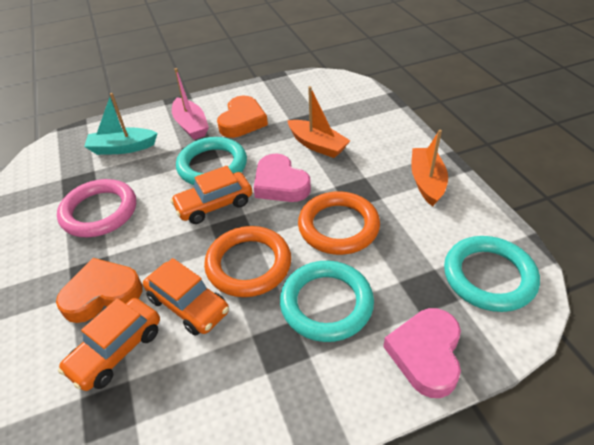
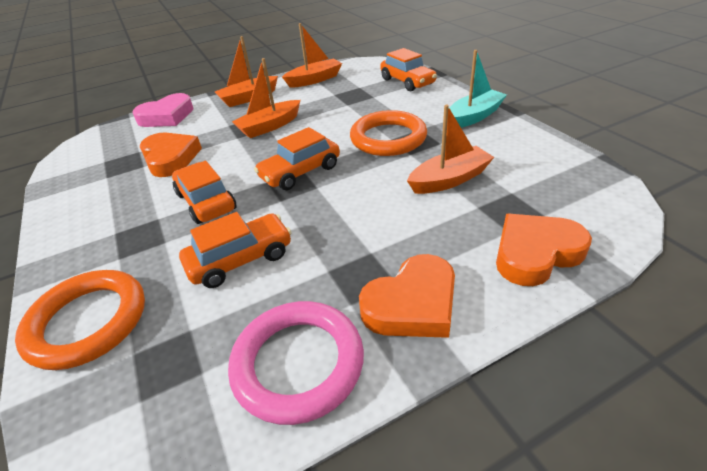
orange boat: [288,86,350,158] [411,130,448,206] = 2 -> [215,36,278,107] [232,58,301,138] [282,23,342,88] [407,105,494,194] = 4
orange car: [58,298,160,391] [143,258,229,336] [170,166,252,224] = 3 -> [172,161,236,224] [179,212,292,288] [254,127,340,190] [380,48,437,91] = 4
orange heart: [56,258,143,323] [217,96,268,138] = 2 -> [140,133,202,177] [359,254,455,338] [496,214,592,286] = 3
pink boat: [172,68,209,140] = 1 -> none = 0
pink heart: [254,153,311,202] [383,308,461,398] = 2 -> [132,93,194,127] = 1
turquoise ring: [176,137,247,185] [280,261,374,342] [444,236,540,312] = 3 -> none = 0

